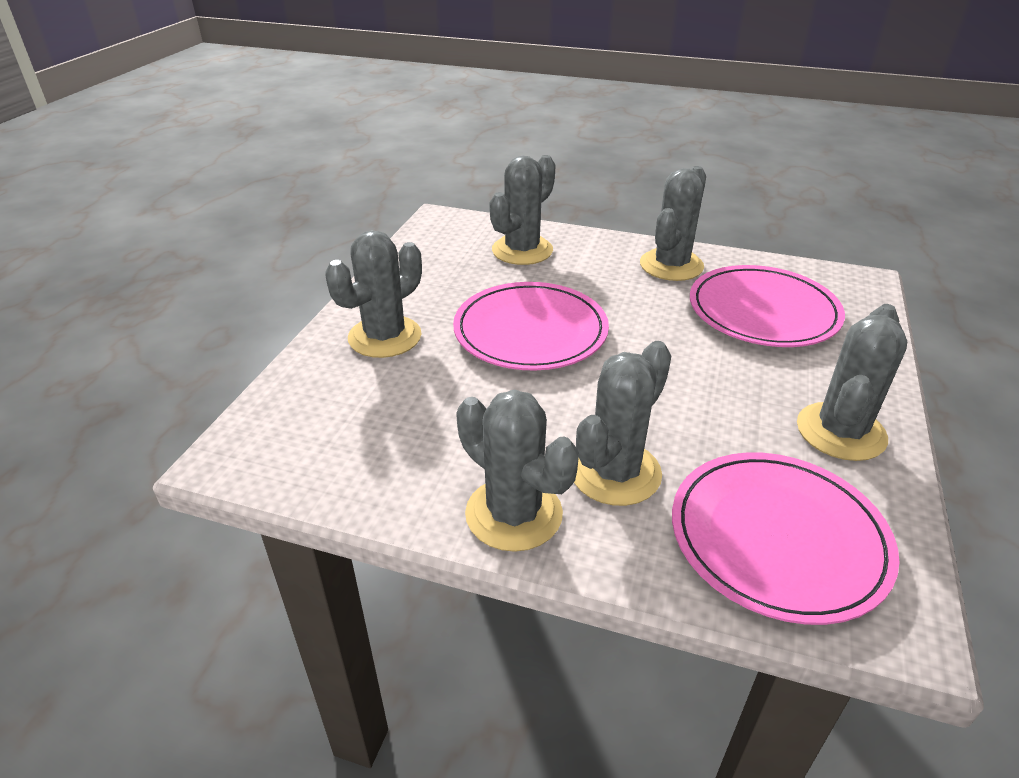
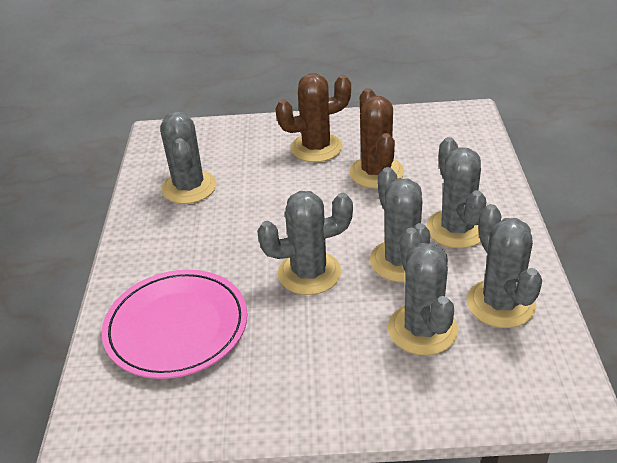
brown cactus: none = 0 -> [275,73,351,162] [349,88,404,189] = 2
pink plate: [453,282,609,371] [672,452,899,625] [690,265,845,347] = 3 -> [102,270,247,379] = 1

